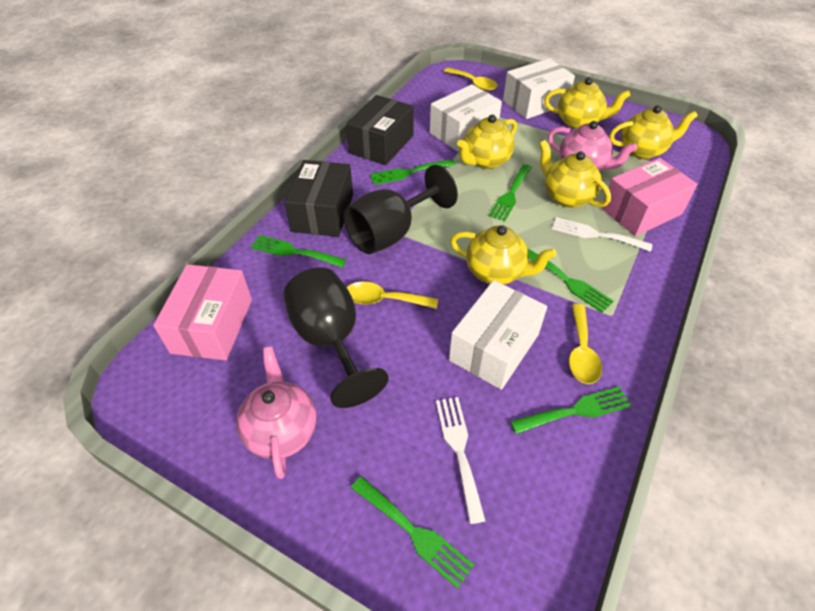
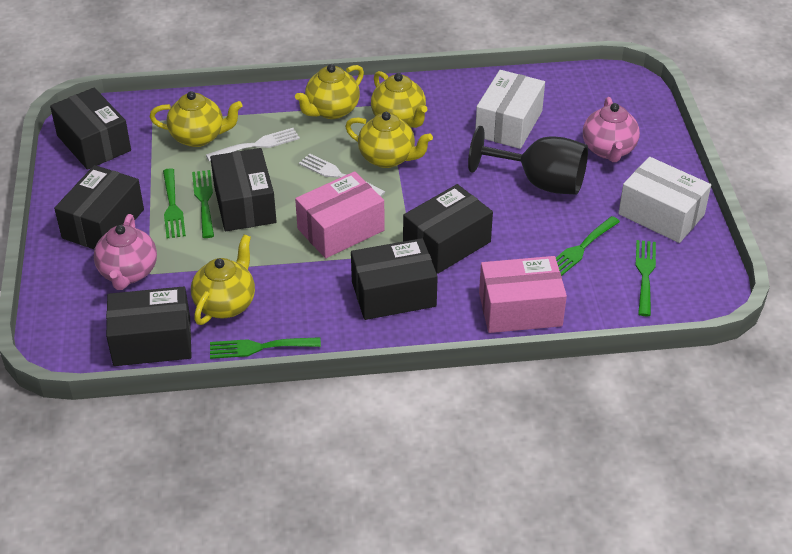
black box: [284,160,353,237] [346,95,414,165] = 2 -> [50,88,131,170] [54,165,144,249] [106,287,192,366] [210,148,277,231] [351,238,438,320] [403,184,493,274] = 6
black goblet: [283,267,389,408] [343,165,458,254] = 2 -> [468,126,588,194] = 1
green fork: [250,235,346,268] [351,476,474,589] [370,159,455,185] [489,164,532,222] [510,386,632,434] [528,249,614,313] = 6 -> [163,168,186,239] [192,170,214,238] [210,337,321,359] [556,216,620,276] [636,240,656,316] = 5
white box: [430,84,502,152] [449,280,547,390] [503,58,575,119] = 3 -> [475,70,545,149] [618,157,711,243] = 2
yellow spoon: [347,282,438,309] [444,68,498,91] [569,304,602,384] = 3 -> none = 0

